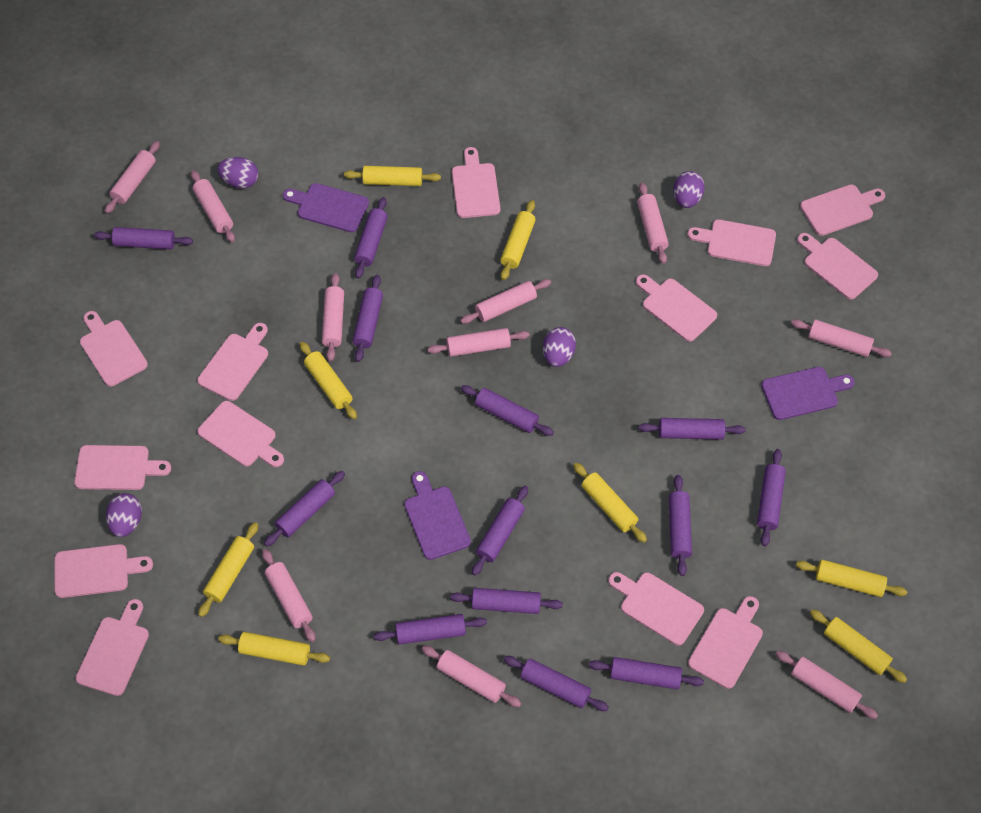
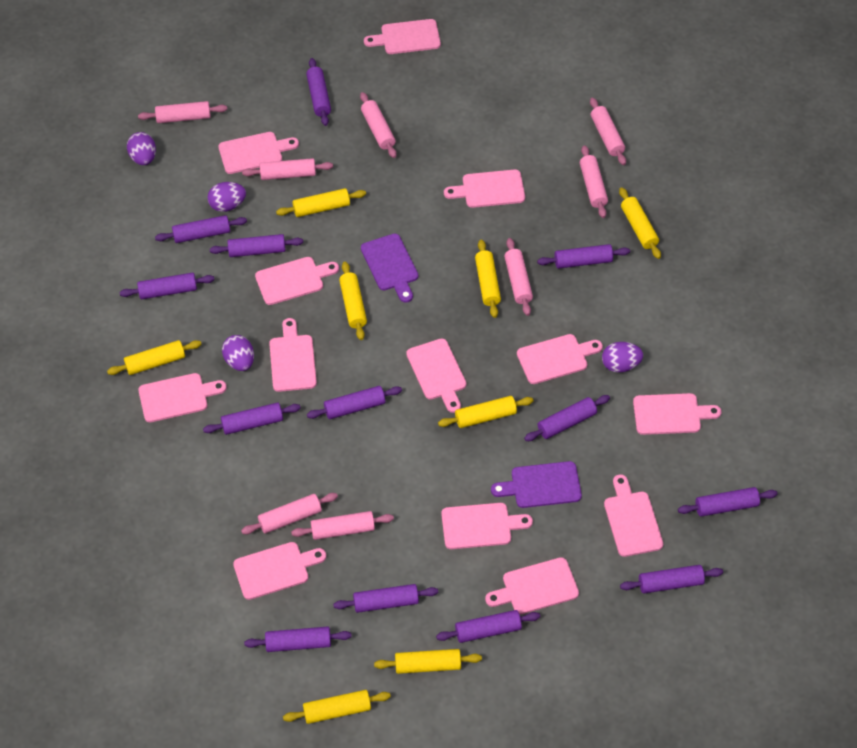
pink rolling pin: [105,141,160,214] [191,170,235,242] [262,549,316,642] [322,273,344,361] [422,646,522,707] [427,328,530,357] [460,279,551,324] [637,183,669,264] [776,651,878,719] [791,319,892,357] = 10 -> [138,101,227,123] [241,493,338,534] [242,158,333,180] [291,511,394,540] [360,92,397,158] [504,238,533,316] [580,145,608,218] [590,98,626,165] = 8
purple cutting board: [283,183,369,232] [404,471,471,560] [761,367,855,420] = 3 -> [361,234,418,303] [491,461,582,508] = 2

